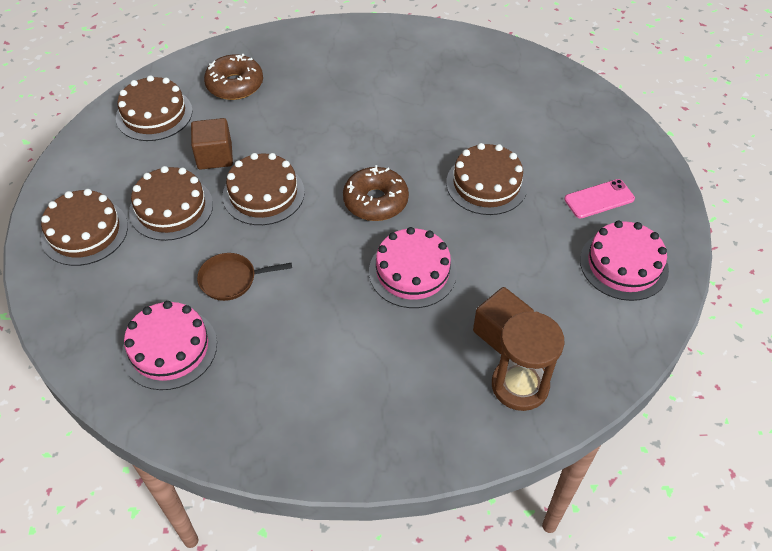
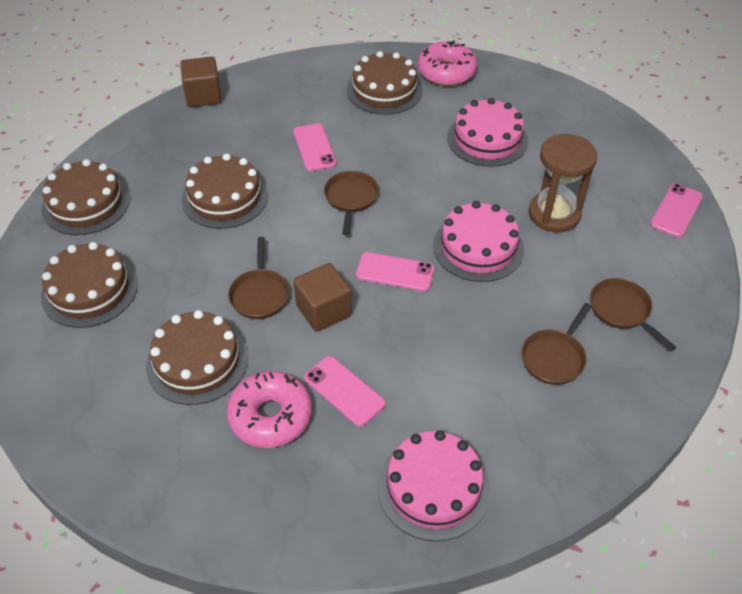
brown donut: [204,54,263,100] [343,165,409,221] = 2 -> none = 0
brown pan: [197,253,292,301] = 1 -> [228,237,289,319] [324,171,379,235] [521,303,592,385] [590,278,677,351] = 4
pink donut: none = 0 -> [227,371,312,448] [418,40,477,86] = 2
pink phone: [564,179,635,219] = 1 -> [293,123,336,171] [304,356,386,427] [356,252,434,291] [650,184,703,238] = 4

